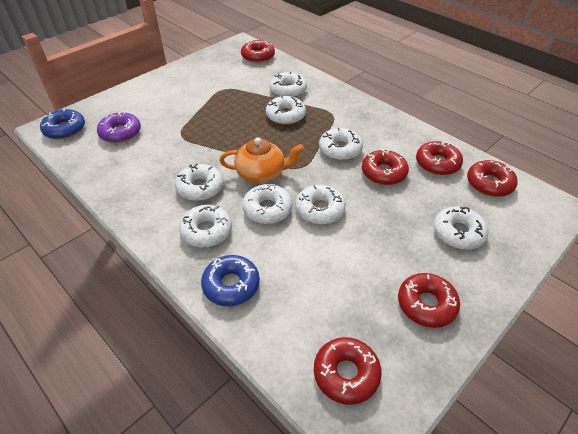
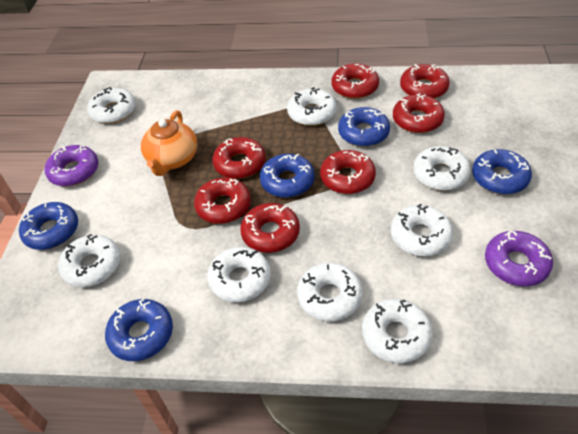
blue donut: [40,109,85,140] [201,255,260,306] = 2 -> [19,202,78,250] [105,299,173,361] [260,154,315,198] [338,107,390,147] [472,149,532,194] = 5
purple donut: [97,112,141,143] = 1 -> [45,145,98,186] [485,231,553,286] = 2
red donut: [241,40,275,63] [314,337,382,405] [362,149,409,185] [398,273,460,328] [416,141,463,175] [467,160,518,197] = 6 -> [194,178,251,224] [212,137,266,179] [240,203,300,253] [320,150,376,194] [331,64,379,99] [393,93,445,133] [400,64,450,99] = 7

